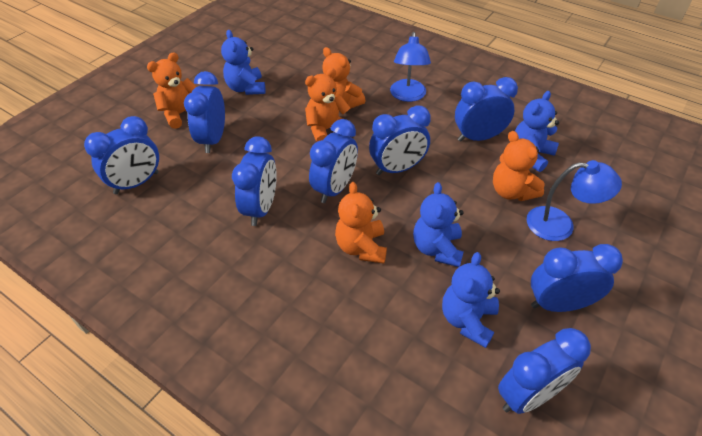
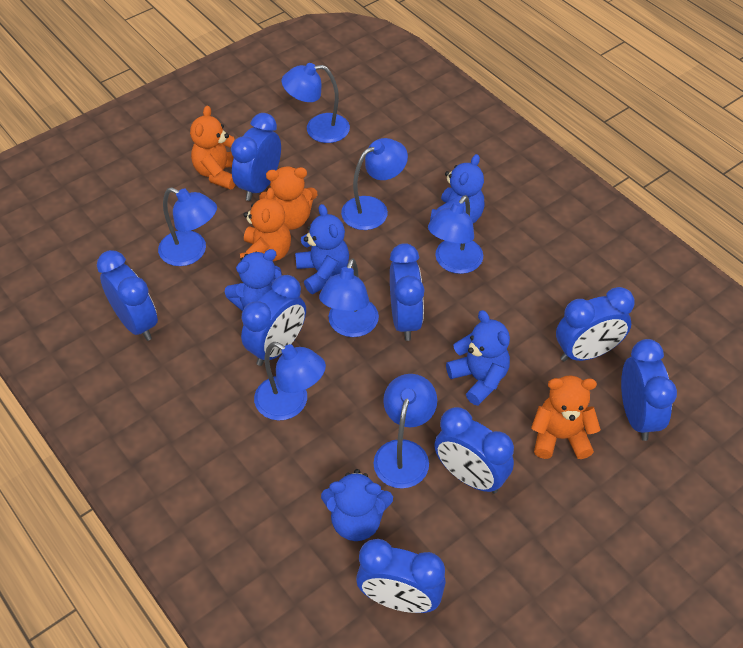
blue lamp: [390,32,431,102] [527,160,622,241] = 2 -> [158,187,217,266] [254,342,326,420] [282,63,350,143] [319,258,379,337] [341,138,408,230] [373,374,437,488] [428,195,483,274] = 7
blue teddy bear: [221,30,265,95] [413,182,464,267] [442,252,500,348] [515,91,559,172] = 4 -> [225,249,282,311] [295,204,349,294] [321,469,393,541] [430,154,485,223] [446,310,510,406] = 5
orange teddy bear: [147,52,197,129] [305,68,350,142] [322,47,365,109] [335,182,387,264] [493,131,545,201] = 5 -> [190,106,235,190] [240,188,291,261] [259,167,317,230] [531,375,601,459] = 4

